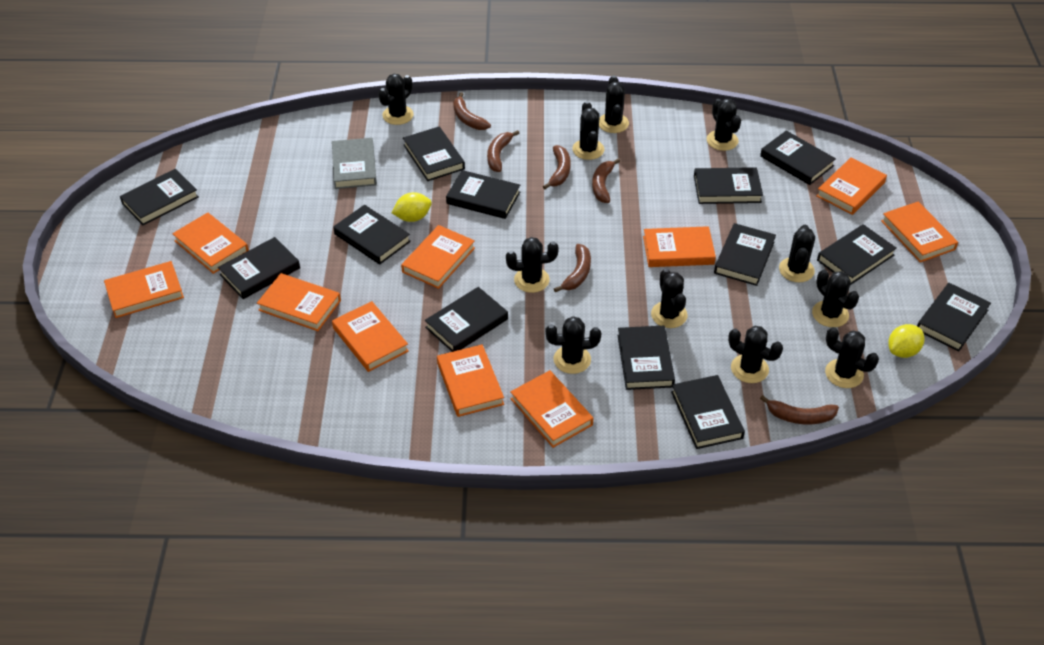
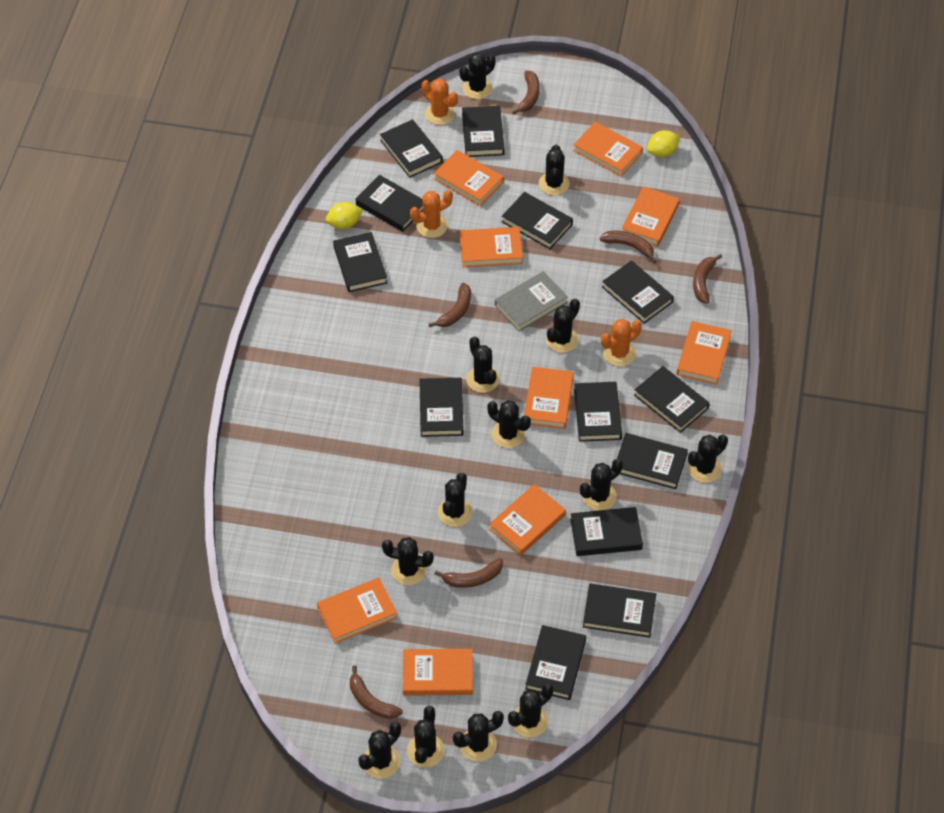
black cactus: [378,74,414,125] [506,237,559,293] [546,316,601,374] [572,101,604,160] [599,75,629,133] [651,269,688,328] [707,99,741,151] [728,326,783,383] [779,225,815,282] [812,270,859,327] [825,327,879,388] = 11 -> [358,722,401,779] [382,537,434,585] [407,706,444,768] [438,473,472,527] [453,711,504,762] [459,53,495,99] [466,336,499,393] [487,400,531,448] [508,683,553,738] [539,145,570,196] [546,298,580,353] [580,459,623,511] [688,434,728,483] = 13
orange book: [104,261,184,318] [172,212,249,274] [257,273,341,331] [332,301,409,372] [401,225,475,289] [437,345,504,417] [510,370,593,448] [643,226,716,267] [816,157,887,215] [881,202,958,262] = 10 -> [317,578,397,644] [403,649,473,696] [434,150,504,206] [460,227,523,267] [489,484,566,556] [524,367,574,429] [573,122,643,177] [622,186,680,247] [676,321,732,385] = 9
orange cactus: none = 0 -> [410,190,453,238] [421,78,458,125] [601,319,642,366] = 3

